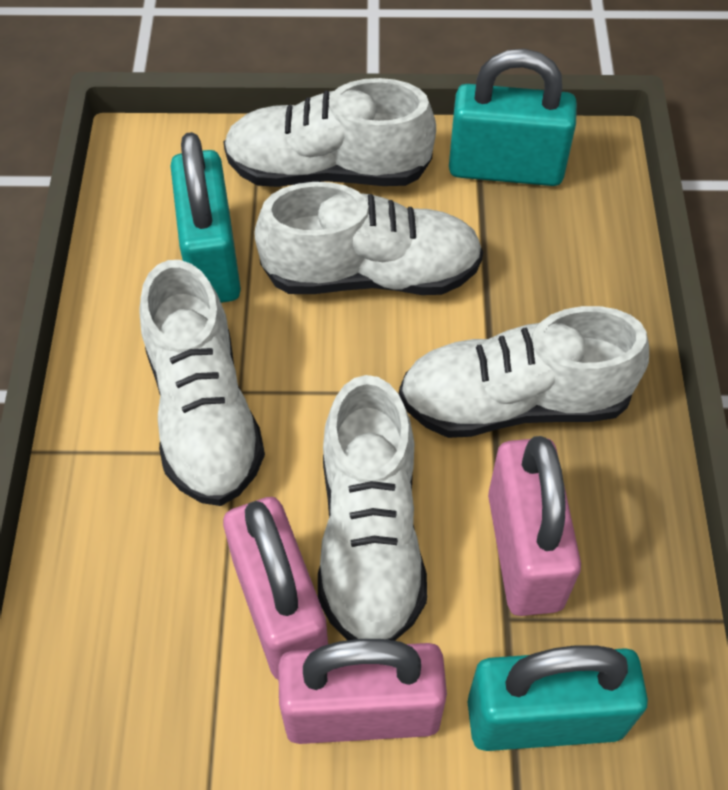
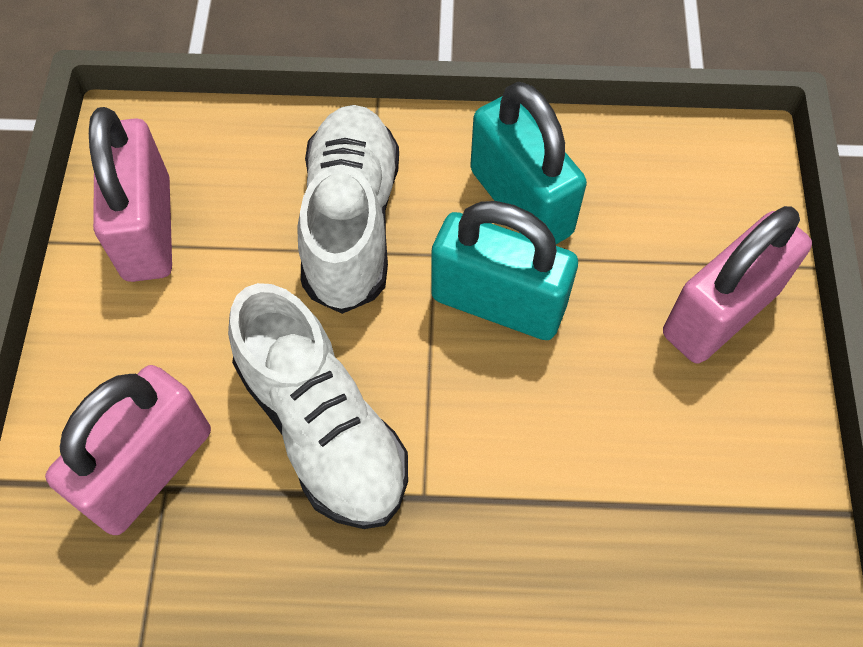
turquoise padlock: [170,132,241,303] [449,49,577,186] [468,645,648,751] = 3 -> [431,201,578,340] [470,82,587,244] = 2
white shoe: [139,260,265,506] [223,78,436,187] [254,182,483,295] [318,375,427,641] [399,306,649,438] = 5 -> [228,283,408,529] [297,105,399,314] = 2

